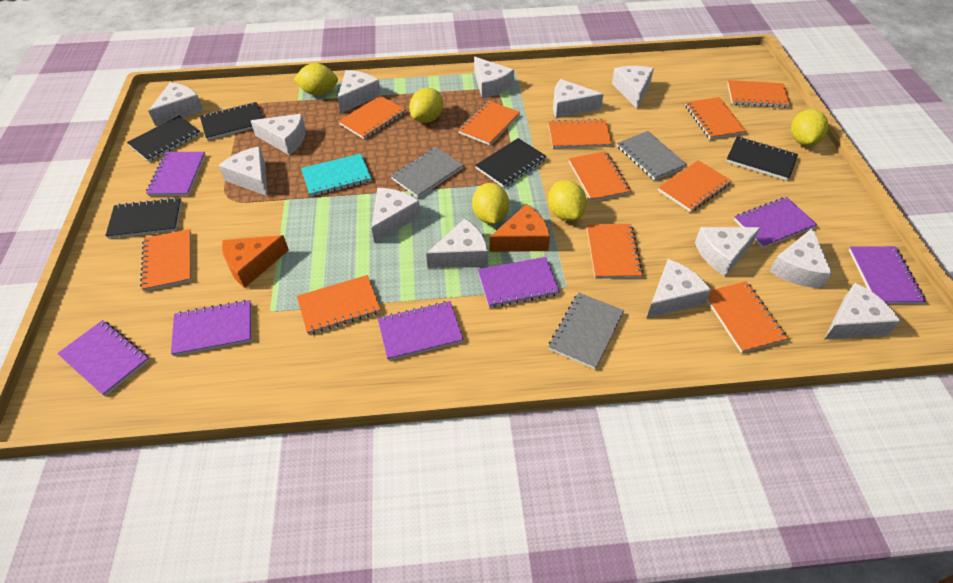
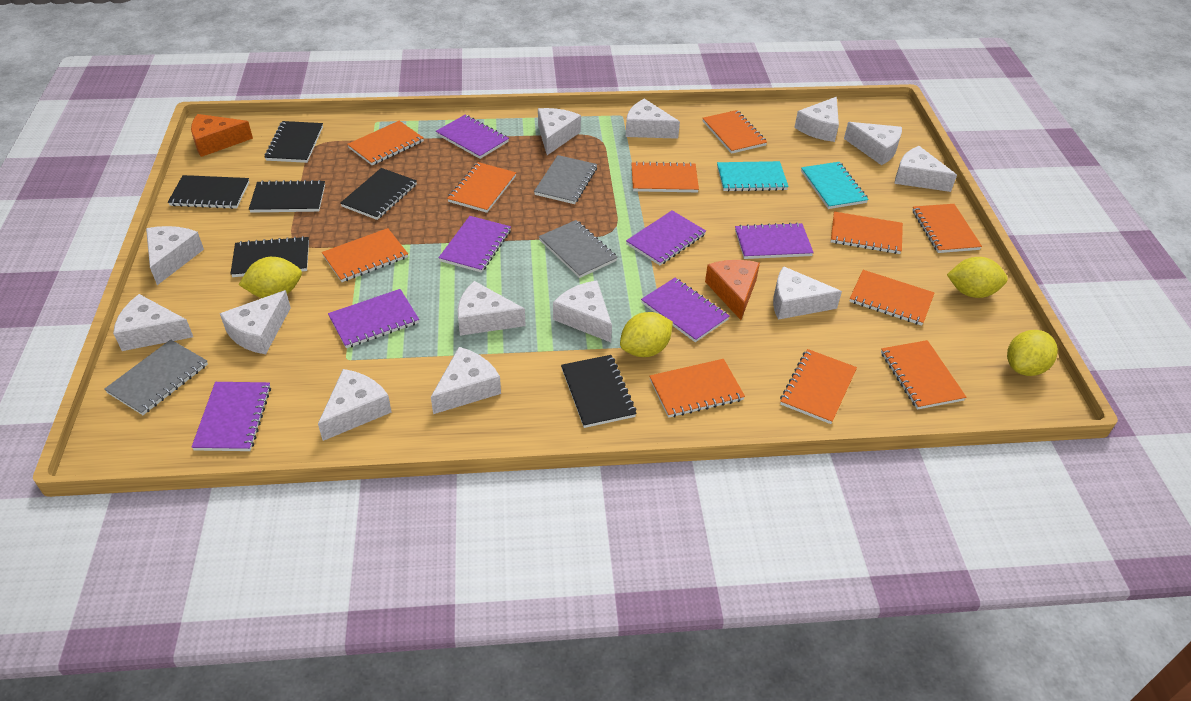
black notebook: [105,197,182,239] [127,116,200,162] [200,102,263,140] [475,138,547,188] [726,136,798,181] = 5 -> [168,175,249,209] [231,236,309,277] [249,180,325,213] [265,121,323,163] [341,168,417,220] [561,355,637,428] = 6
turquoise notebook: [301,154,371,197] = 1 -> [717,161,789,192] [801,162,869,209] = 2
yellow lemon: [293,63,338,96] [409,88,443,123] [472,183,509,224] [548,180,587,221] [791,109,829,146] = 5 -> [239,257,302,298] [620,312,673,357] [947,257,1008,298] [1007,330,1058,376] = 4

